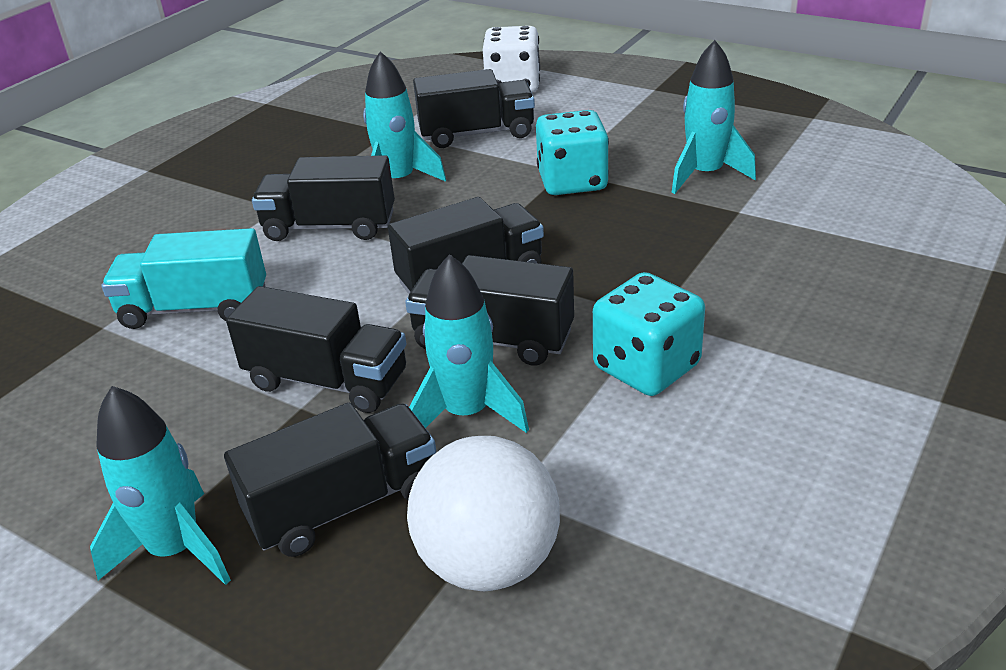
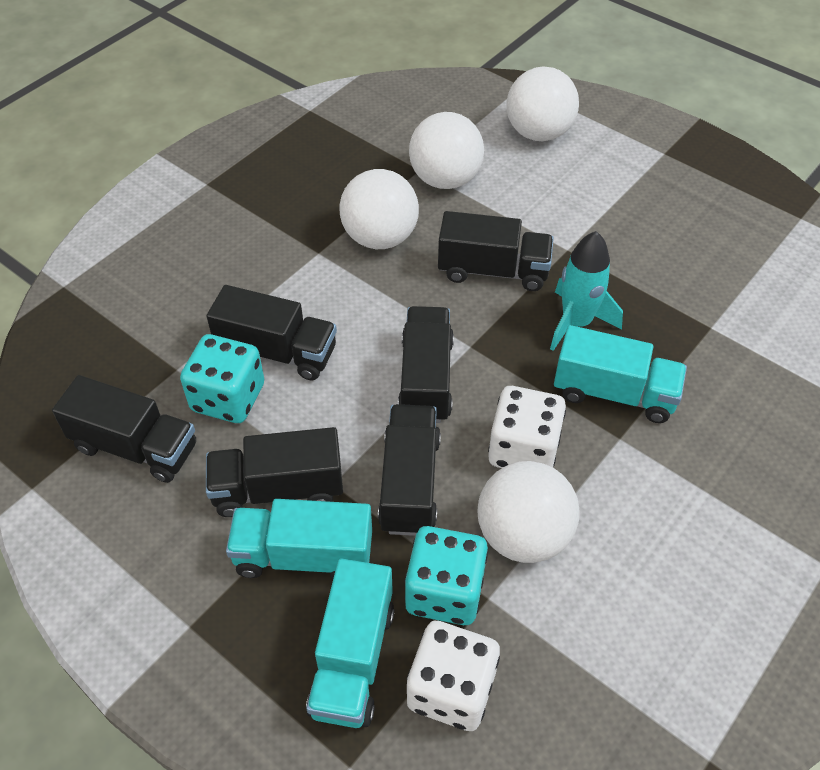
turquoise rocket: [90,386,231,585] [363,51,446,182] [409,254,529,433] [671,40,756,194] = 4 -> [550,231,623,351] = 1
turquoise truck: [102,228,266,329] = 1 -> [226,499,372,580] [306,558,394,728] [554,325,687,423] = 3
white ball: [407,436,560,591] = 1 -> [340,169,419,249] [409,112,484,189] [478,461,580,563] [506,66,579,141] = 4
white dice: [483,26,540,92] = 1 -> [407,621,500,731] [488,386,566,468] = 2

